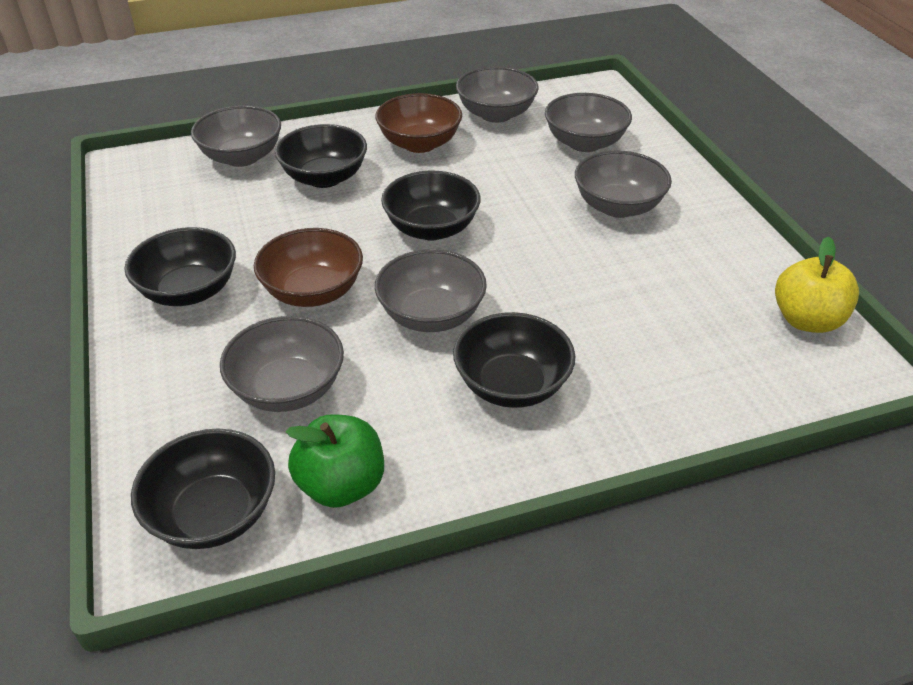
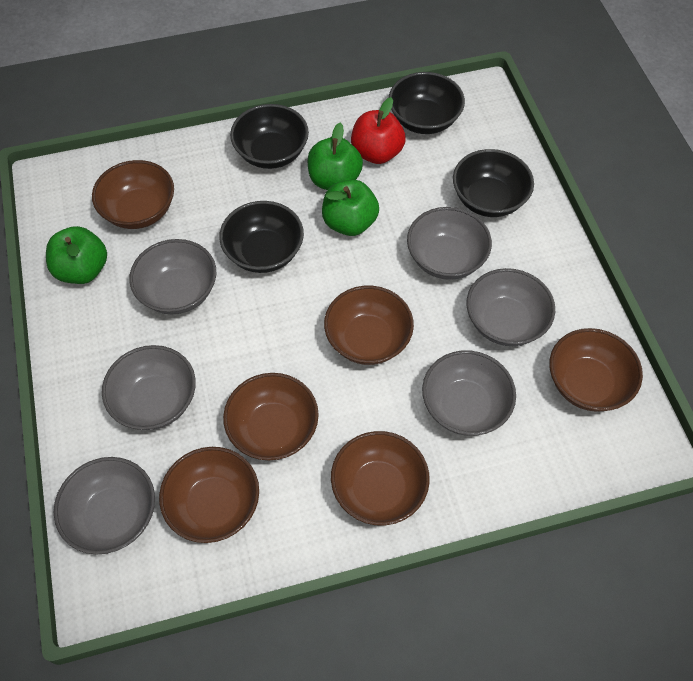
black bowl: [124,227,236,306] [131,429,275,549] [275,124,367,188] [381,171,481,240] [453,312,575,408] = 5 -> [219,201,304,273] [230,104,309,169] [389,72,465,134] [453,149,534,217] = 4
brown bowl: [254,228,363,307] [376,93,462,153] = 2 -> [92,160,174,229] [159,447,259,543] [223,373,319,461] [324,286,414,365] [331,431,430,525] [549,328,643,412] = 6
green apple: [286,414,384,508] = 1 -> [46,226,107,284] [308,123,363,190] [322,180,379,236] = 3
red apple: none = 0 -> [351,97,406,164] = 1
yellow apple: [775,237,859,333] = 1 -> none = 0

